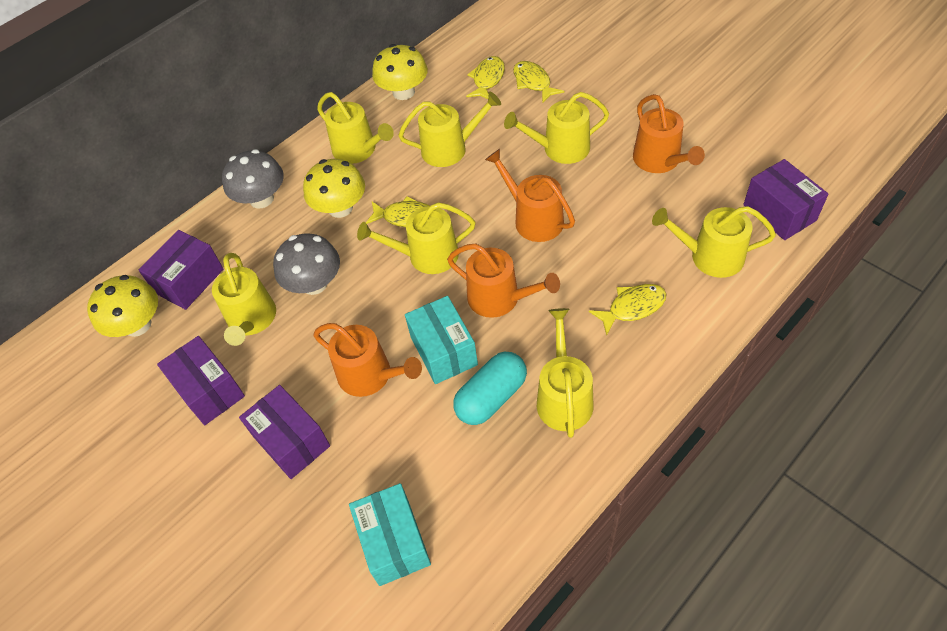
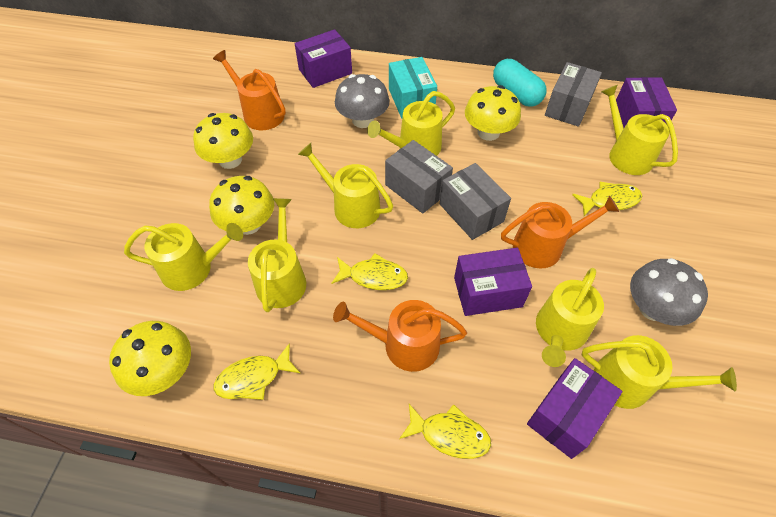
grey box: none = 0 -> [385,140,453,213] [440,163,511,240] [545,62,602,127] = 3
orange watering can: [313,323,422,397] [447,244,560,318] [485,149,575,242] [633,94,705,173] = 4 -> [213,50,286,130] [333,300,467,372] [501,195,620,268] = 3
turquoise box: [349,483,431,586] [405,296,478,384] = 2 -> [389,57,437,119] = 1
yellow mushroom: [87,275,158,337] [303,159,365,218] [372,44,428,100] = 3 -> [109,321,191,396] [193,113,253,169] [209,176,274,235] [465,85,521,141] = 4

